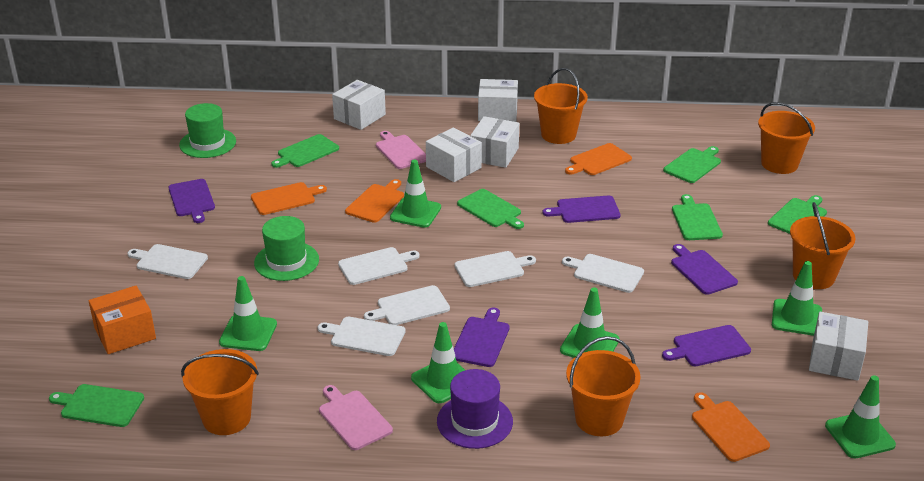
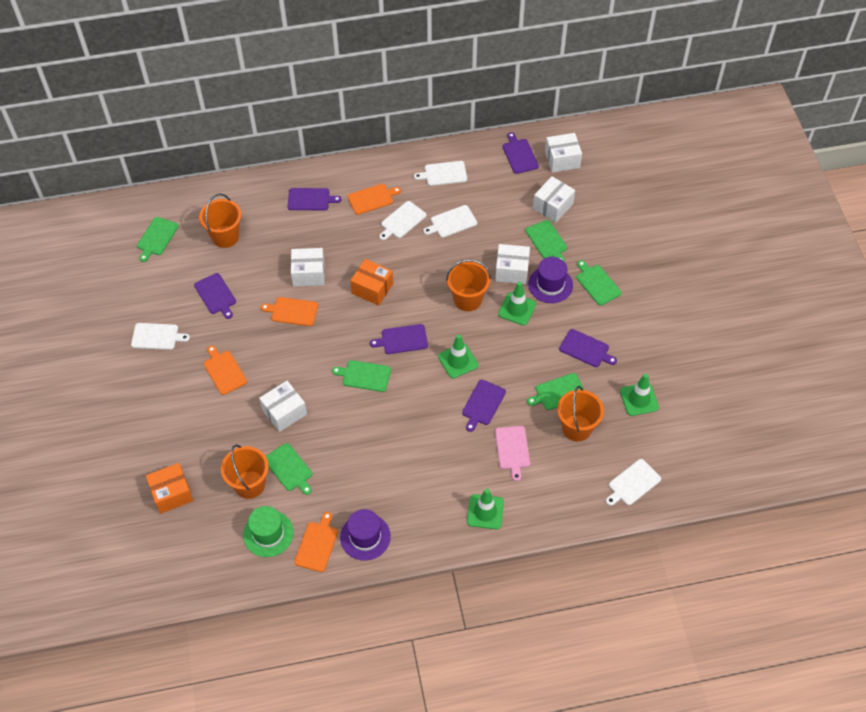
green hat: [179,103,236,158] [254,216,319,281] = 2 -> [243,506,294,557] = 1
green traffic cone: [219,276,277,351] [390,159,441,228] [411,322,465,403] [560,287,619,358] [772,261,822,336] [825,375,896,458] = 6 -> [438,334,478,378] [467,489,504,529] [498,282,536,326] [620,374,659,416] = 4
orange box: [89,286,156,354] = 1 -> [146,463,194,514] [350,259,393,306] = 2
orange bucket: [181,349,259,435] [534,68,588,144] [566,336,641,436] [758,102,815,174] [790,202,856,289] = 5 -> [199,193,241,248] [221,445,269,499] [446,259,491,311] [557,386,604,441] = 4
pink cutting board: [319,385,393,450] [376,131,426,169] = 2 -> [495,426,530,481] = 1
purple cutting board: [168,179,215,223] [454,308,510,367] [543,196,620,223] [662,325,751,366] [671,244,738,295] = 5 -> [194,273,236,319] [288,188,341,210] [370,324,428,354] [462,380,506,432] [503,132,539,174] [559,329,617,367] = 6
purple hat: [437,369,513,449] = 1 -> [340,509,391,561] [528,257,573,303] = 2
white cutting board: [128,244,208,279] [318,317,406,356] [338,247,420,285] [364,285,450,325] [455,251,536,287] [562,254,644,293] = 6 -> [131,323,190,350] [379,201,427,240] [414,161,467,186] [423,205,477,238] [606,459,661,506] = 5

